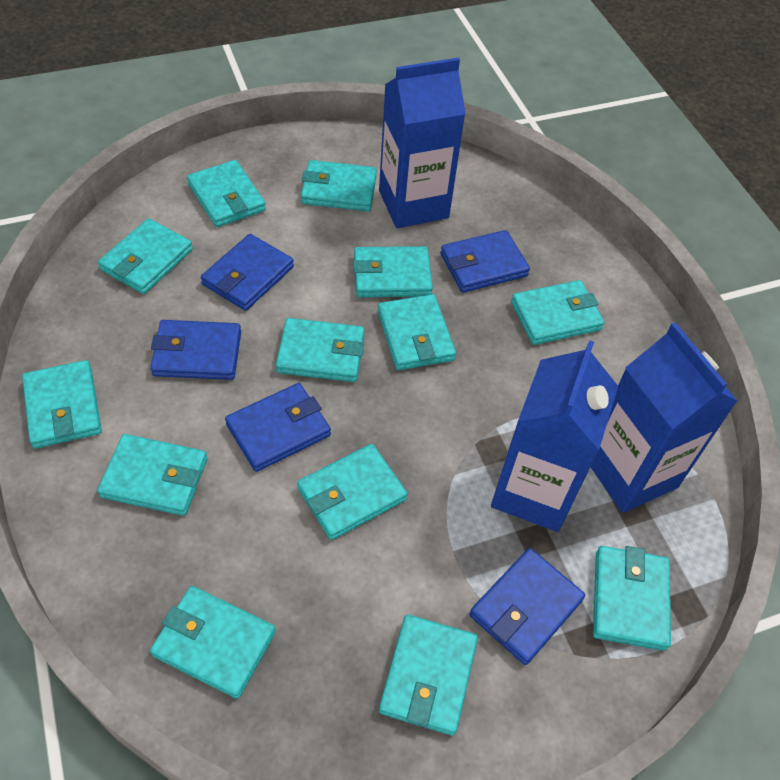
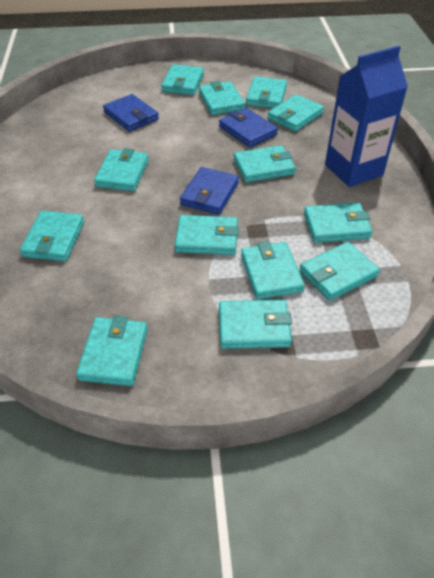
blue carton: [379,58,466,228] [491,340,618,532] [591,322,738,513] = 3 -> [325,46,408,187] = 1
blue wallet: [150,320,241,380] [201,234,294,311] [225,383,331,472] [440,230,530,293] [469,548,585,665] = 5 -> [103,94,159,131] [180,167,239,215] [219,108,278,147] = 3

